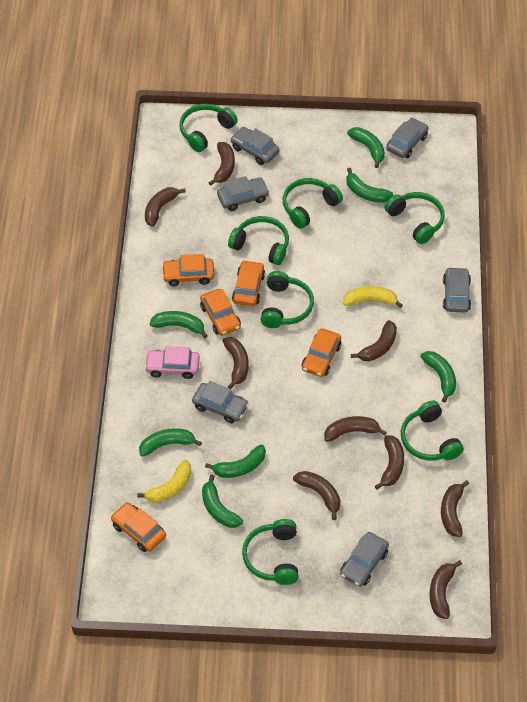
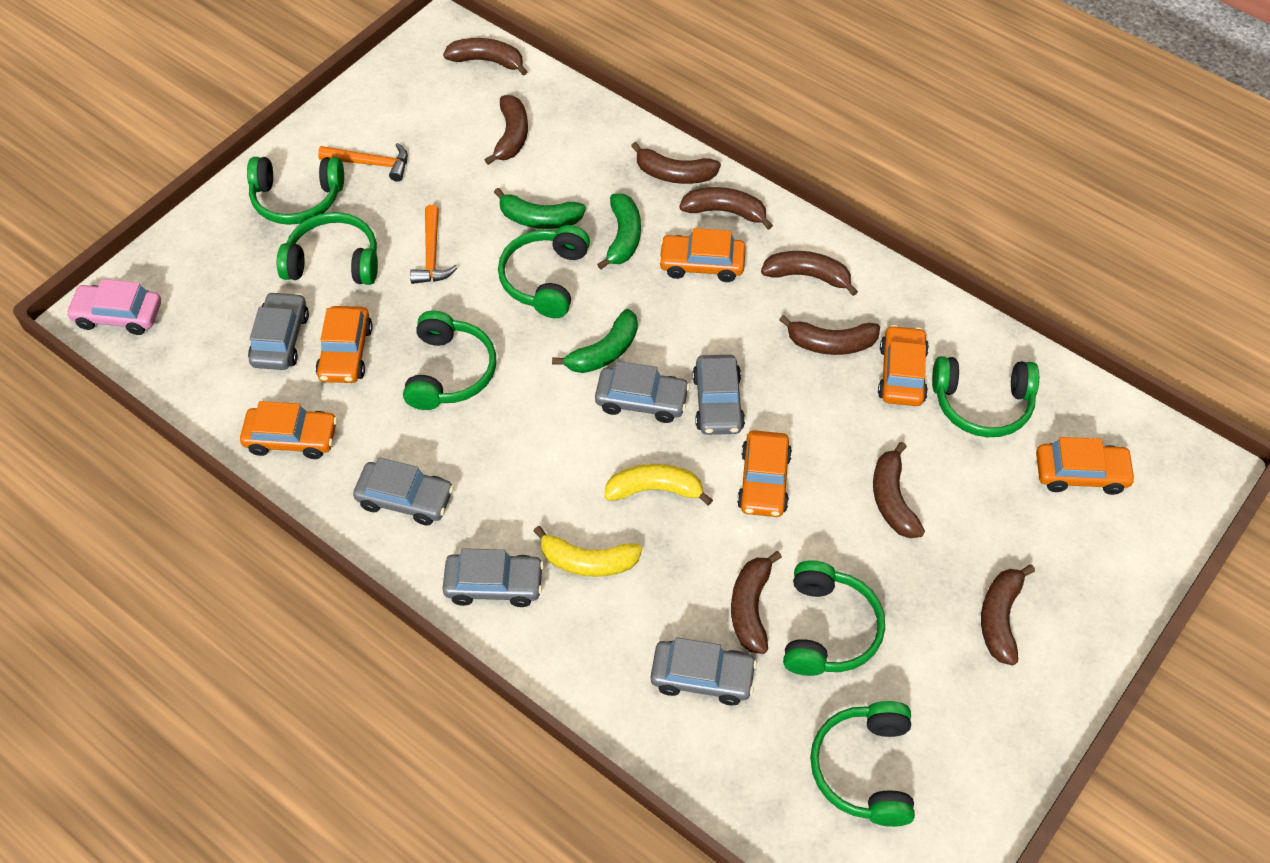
green banana: [139,428,202,457] [149,311,208,338] [202,475,243,528] [205,444,266,478] [346,168,393,203] [347,127,385,168] [420,351,456,403] = 7 -> [494,188,586,229] [552,309,638,373] [597,194,641,270] = 3
orange car: [111,502,166,552] [162,254,214,286] [200,289,241,336] [232,260,265,306] [302,329,342,377] = 5 -> [240,401,337,459] [316,306,373,383] [658,228,746,282] [737,430,792,517] [878,325,929,406] [1036,437,1136,495] = 6
orange hammer: none = 0 -> [318,143,408,182] [410,205,458,284] = 2

